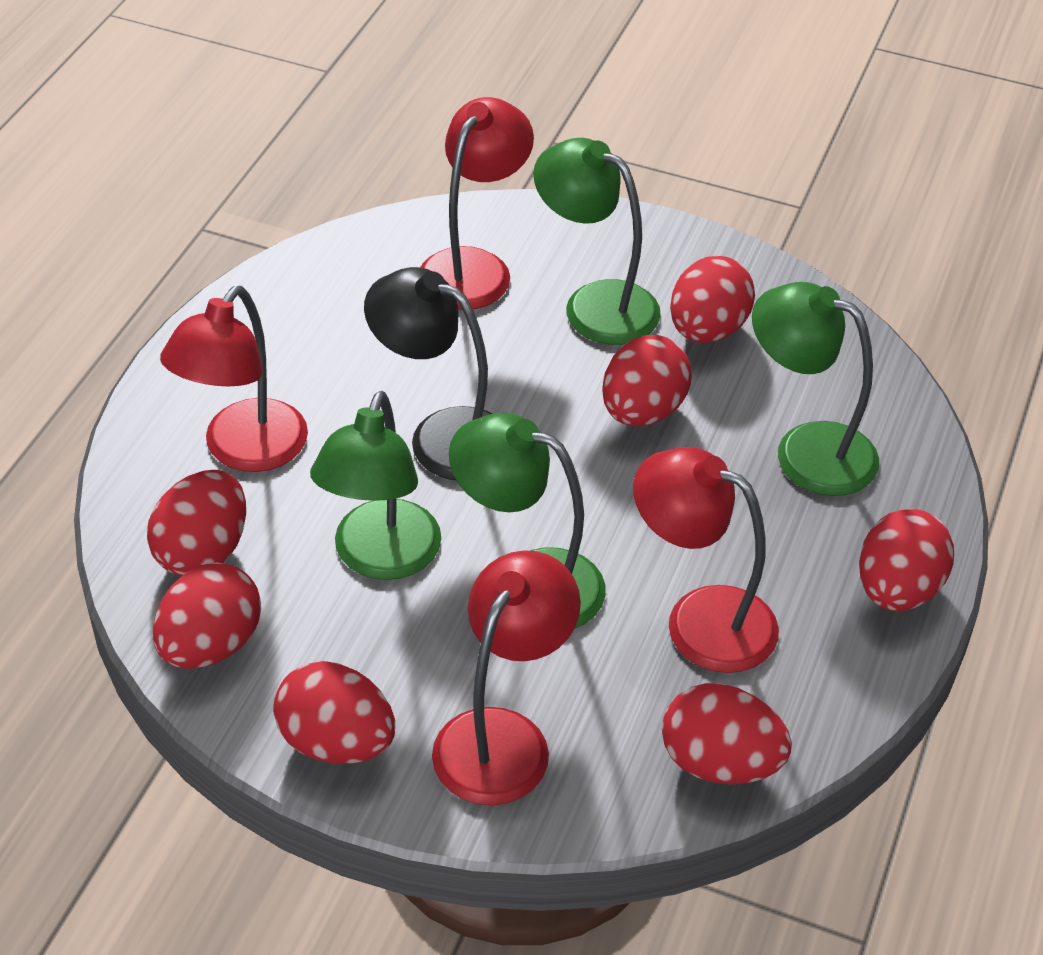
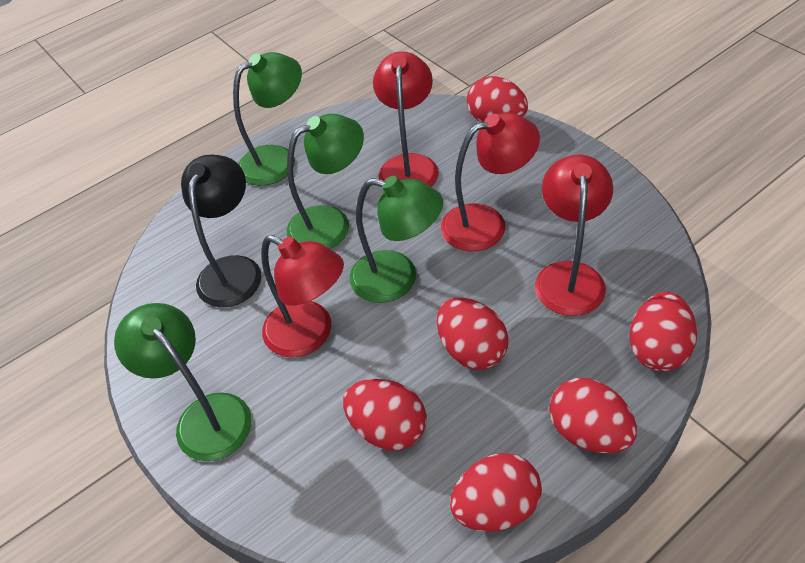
red egg: [147,470,246,576] [153,562,261,669] [273,661,395,764] [602,335,692,426] [662,683,792,785] [670,256,755,343] [859,509,954,611] = 7 -> [343,379,426,451] [437,298,509,370] [450,453,542,532] [467,76,528,123] [549,378,637,453] [629,292,697,371] = 6

